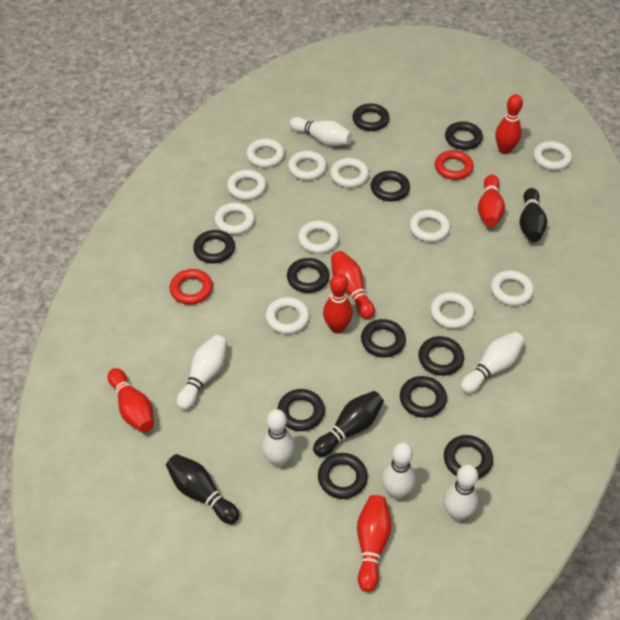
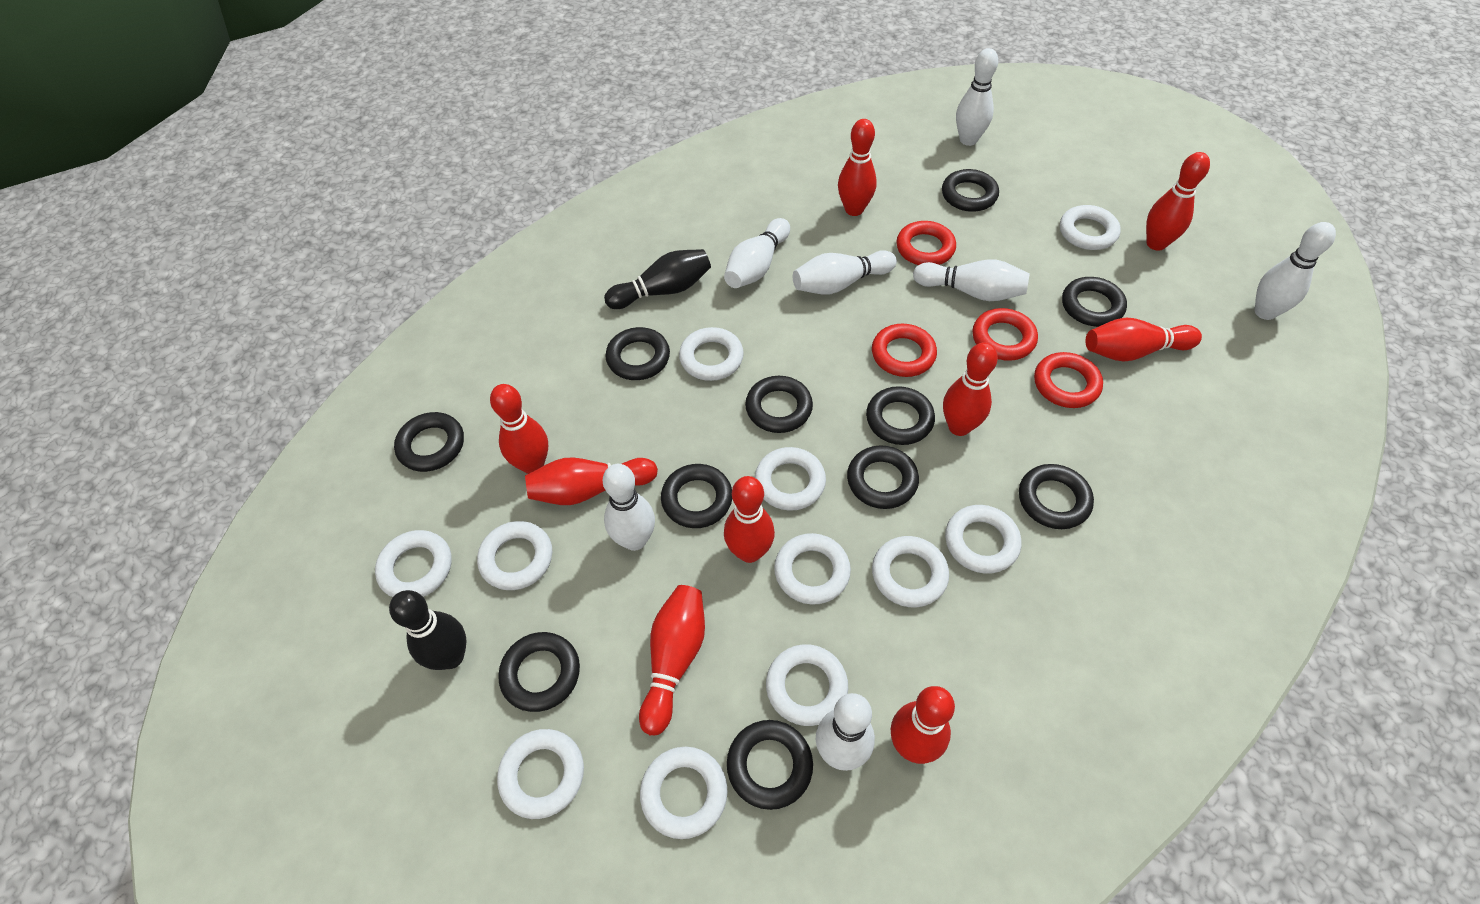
black bowling pin: [166,454,239,524] [313,391,384,457] [519,188,547,242] = 3 -> [389,590,467,670] [604,249,711,309] = 2
red bowling pin: [108,368,154,433] [323,274,353,334] [331,251,375,319] [357,495,392,592] [478,175,505,227] [495,94,523,154] = 6 -> [490,384,548,474] [525,457,658,505] [639,585,705,735] [724,476,775,563] [838,119,877,216] [891,686,955,764] [943,342,998,436] [1085,318,1202,361] [1146,152,1210,251] = 9
red ring: [169,269,213,305] [435,150,474,180] = 2 -> [872,324,937,377] [896,221,956,265] [973,308,1038,361] [1034,352,1103,408] = 4
white bowling pin: [176,335,227,410] [262,409,295,467] [289,117,352,146] [382,442,415,499] [443,464,478,521] [460,332,525,393] = 6 -> [603,464,655,551] [724,218,790,288] [793,250,897,295] [816,693,875,771] [913,259,1030,301] [956,48,998,146] [1255,222,1336,320] = 7

